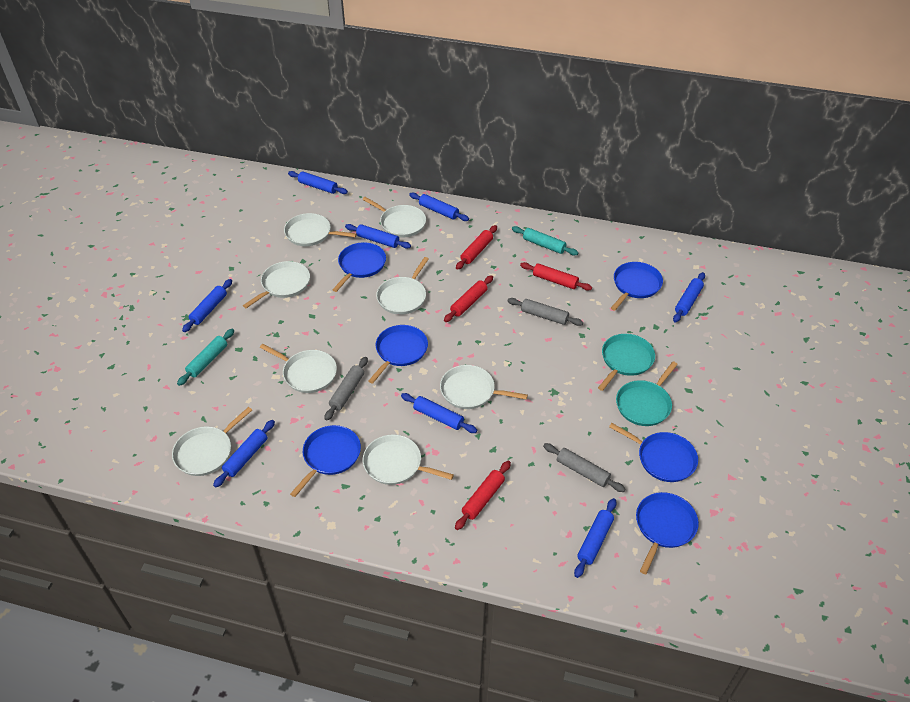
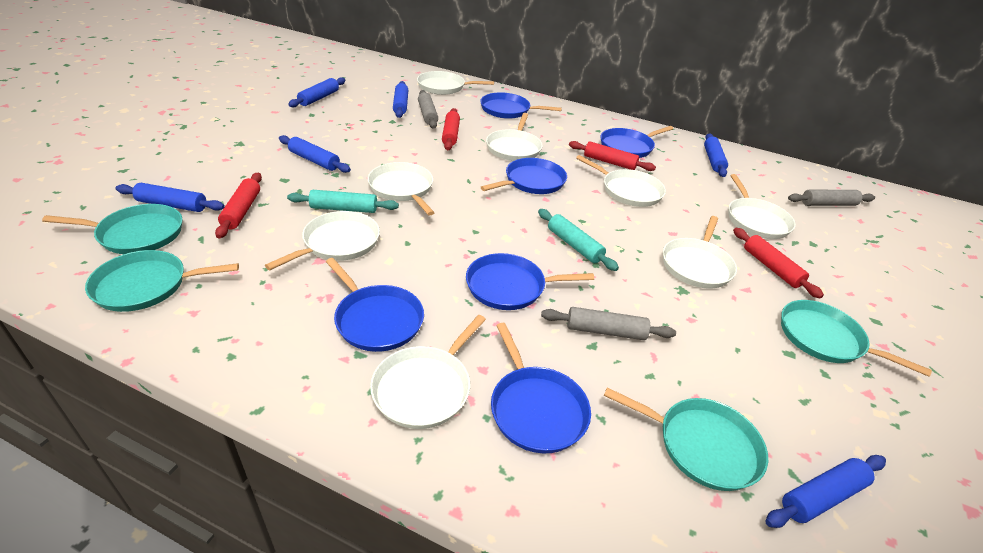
blue rolling pin: [182,279,232,332] [213,420,275,487] [288,171,348,194] [345,224,411,249] [401,393,477,433] [409,193,469,221] [574,498,617,578] [673,272,705,322] = 8 -> [115,183,225,212] [279,135,351,173] [288,77,346,107] [393,81,408,118] [704,133,728,177] [765,455,886,528] = 6
turquoise pan: [598,334,655,391] [616,361,678,426] = 2 -> [42,204,183,254] [85,250,239,312] [604,387,768,491] [781,300,932,377] = 4

